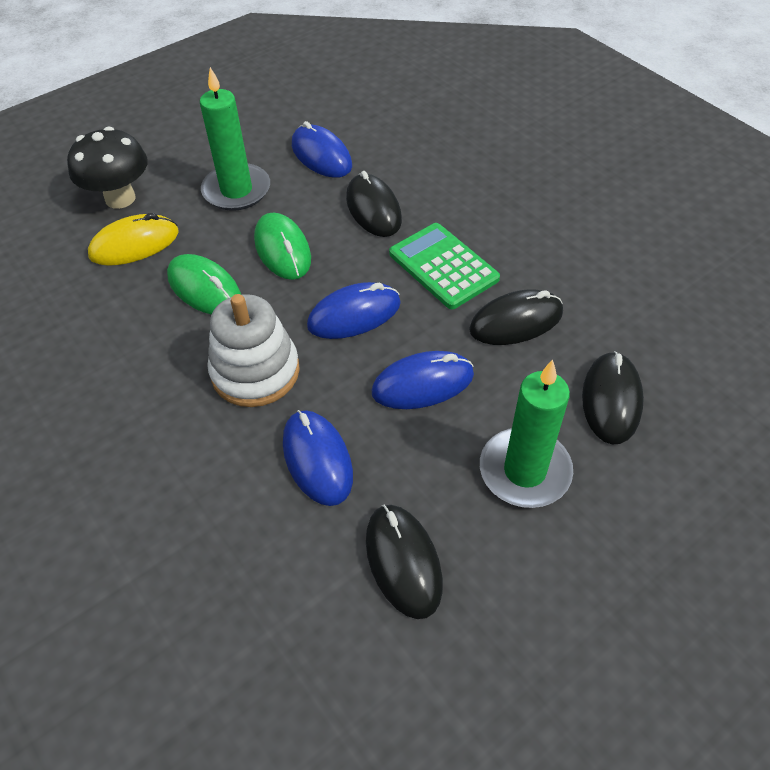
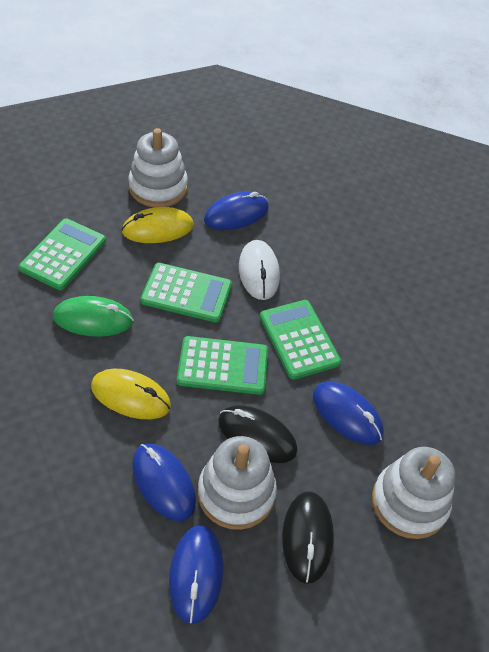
black mouse: [346,171,402,237] [366,505,443,619] [469,289,563,345] [582,351,644,444] = 4 -> [218,405,298,463] [282,491,334,584] = 2
black mushroom: [67,127,148,209] = 1 -> none = 0
green calculator: [389,223,500,309] = 1 -> [19,219,106,290] [140,263,232,323] [177,336,268,395] [260,300,341,380] = 4
green candle: [200,67,270,211] [480,360,573,508] = 2 -> none = 0
green mouse: [167,254,241,315] [254,213,311,280] = 2 -> [53,296,133,337] = 1
white mouse: none = 0 -> [239,240,280,300] = 1
white stacking toy: [207,294,300,407] = 1 -> [128,128,188,207] [198,436,277,530] [372,447,456,539] = 3
yellow mouse: [88,213,179,266] = 1 -> [91,369,171,419] [122,207,194,243] = 2

